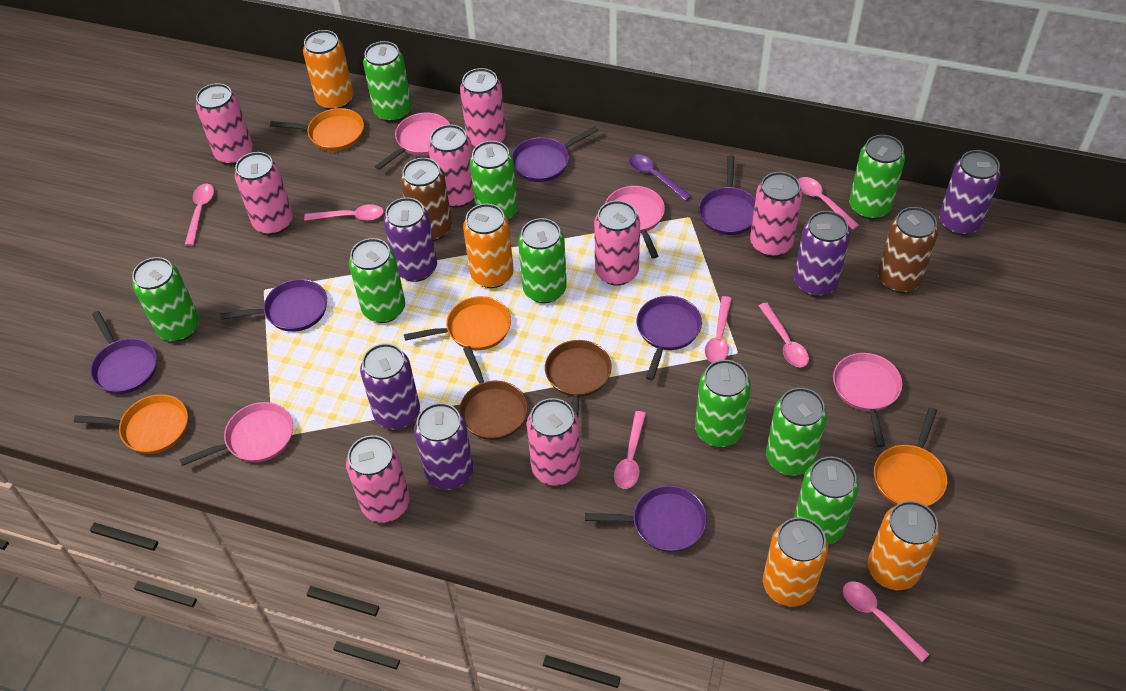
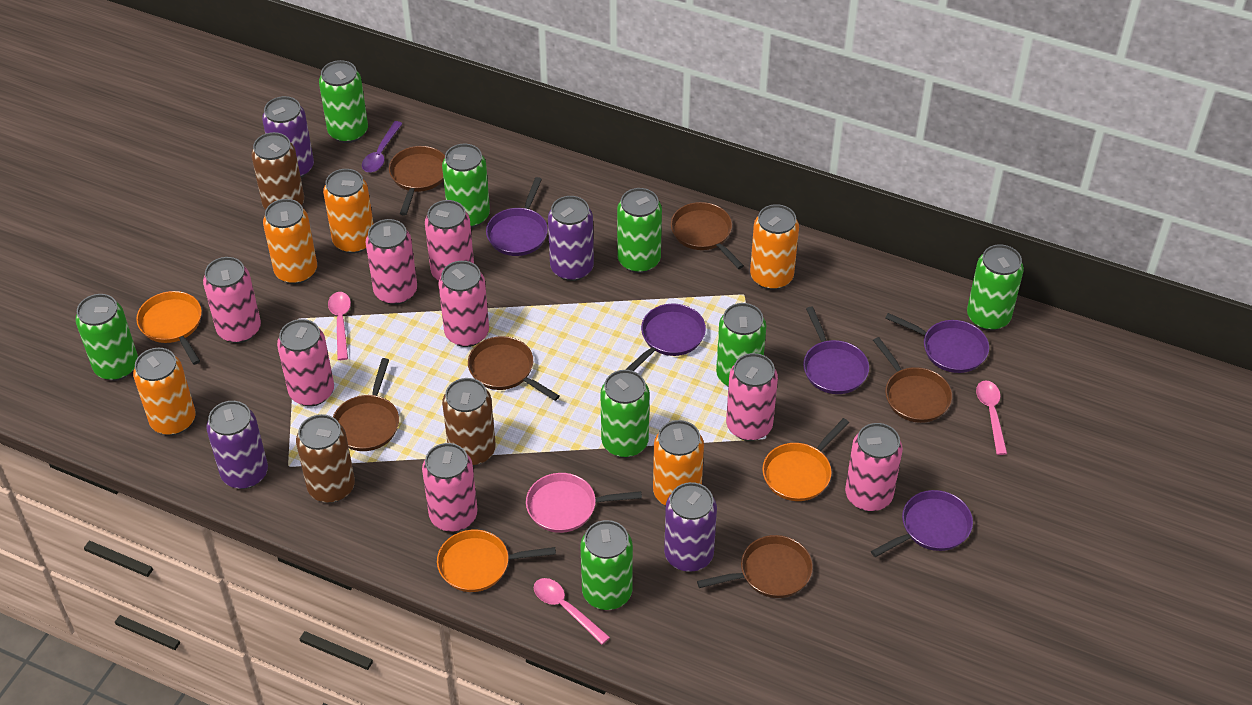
brown can: [401,158,452,241] [878,207,938,293] = 2 -> [251,132,304,210] [296,414,355,503] [442,378,496,466] = 3
brown pan: [459,346,528,440] [545,340,612,417] = 2 -> [333,358,399,451] [389,146,445,216] [468,336,559,401] [671,202,744,269] [697,535,813,598] [873,337,952,423] = 6
green can: [132,257,200,342] [349,238,405,323] [363,41,412,122] [470,141,518,220] [518,218,567,303] [695,360,751,447] [766,388,827,476] [794,457,859,545] [849,135,905,219] = 9 -> [75,294,138,381] [319,60,368,143] [442,144,490,228] [581,520,633,610] [601,370,649,458] [617,188,662,273] [716,303,766,386] [967,244,1024,331] = 8
orange can: [303,30,354,110] [463,204,514,288] [763,517,828,607] [868,501,940,590] = 4 -> [133,348,196,435] [263,199,317,284] [323,169,374,253] [653,420,704,506] [750,204,799,290] = 5
orange pan: [74,394,188,454] [270,108,364,151] [404,296,511,350] [874,407,947,507] = 4 -> [136,291,202,365] [437,530,556,592] [762,418,849,501] = 3
pink pan: [179,402,293,466] [375,113,450,170] [605,186,665,259] [833,353,902,447] = 4 -> [526,473,642,533] = 1
pink spoon: [185,183,214,246] [304,204,384,221] [614,411,646,489] [705,296,732,363] [759,302,809,367] [798,177,859,230] [843,581,930,662] = 7 -> [328,292,351,360] [534,578,610,645] [976,380,1007,455] = 3
purple can: [360,343,420,429] [384,197,437,282] [414,403,474,490] [794,211,850,297] [939,150,1001,235] = 5 -> [206,401,268,489] [262,96,314,178] [548,196,594,281] [664,482,717,572] = 4
purple pan: [90,311,157,394] [220,279,327,332] [512,126,598,182] [585,485,707,552] [637,296,702,381] [699,155,755,235] = 6 -> [486,177,548,256] [625,304,706,371] [803,306,869,394] [871,490,973,557] [885,313,989,373] = 5

